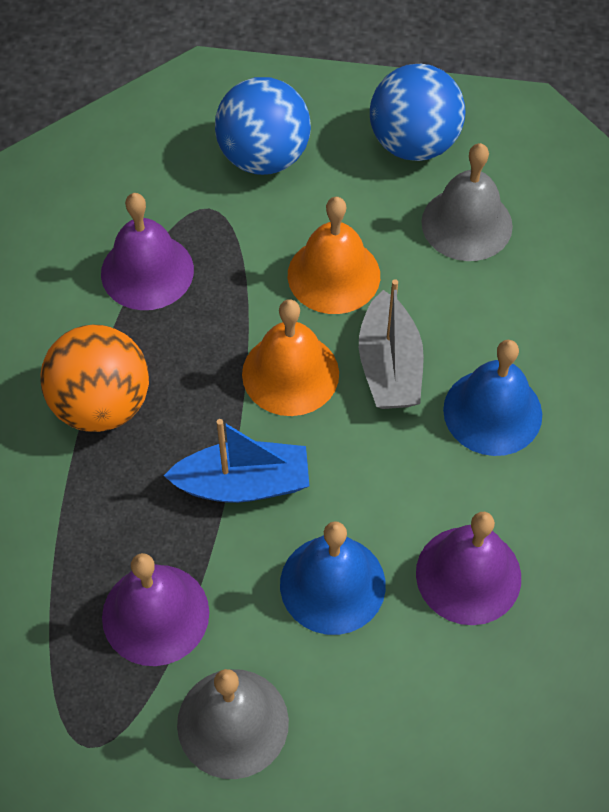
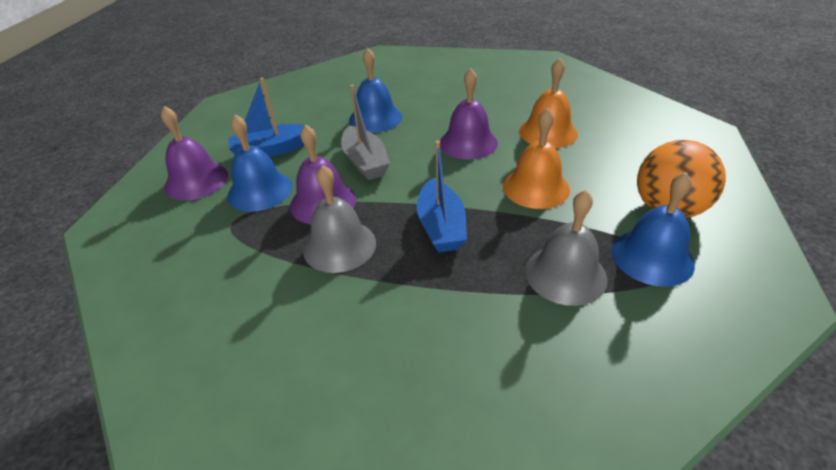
blue ball: [215,77,311,175] [370,64,465,161] = 2 -> none = 0
blue bell: [280,521,386,635] [443,340,542,456] = 2 -> [227,115,292,212] [349,48,402,133] [612,172,695,287] = 3
blue boat: [164,419,309,503] = 1 -> [228,78,311,157] [417,141,467,252] = 2

